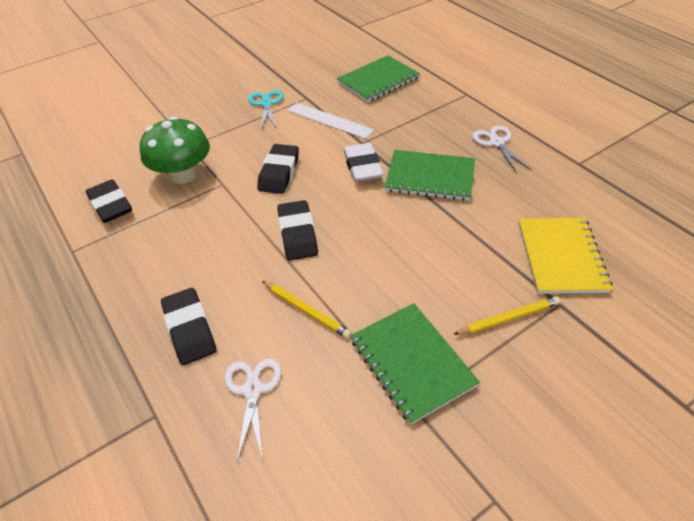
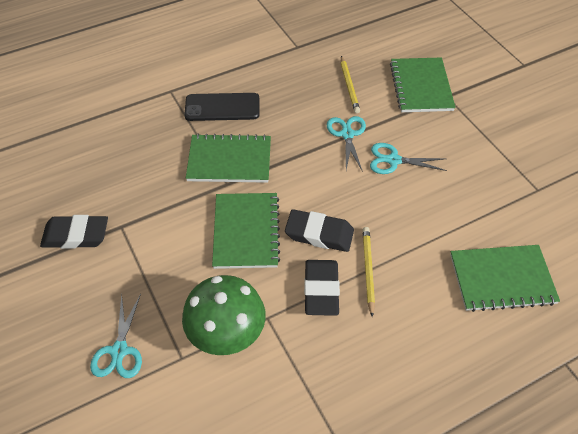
black eraser: [86,179,132,223] [161,288,217,365] [257,144,299,194] [277,200,318,261] = 4 -> [40,215,108,249] [285,209,354,252] [304,260,340,316] = 3
black phone: none = 0 -> [184,93,260,121] = 1
green notebook: [337,55,420,102] [350,303,480,425] [385,150,475,201] = 3 -> [186,133,271,183] [212,193,280,269] [390,57,456,112] [450,245,560,312] = 4
turquoise scissors: [248,90,284,129] = 1 -> [90,294,142,378] [327,116,366,172] [370,143,447,174] = 3
white eraser: [344,143,383,182] = 1 -> none = 0
white ruler: [288,103,374,139] = 1 -> none = 0
white scissors: [225,359,281,461] [472,126,532,174] = 2 -> none = 0
yellow notebook: [518,218,613,294] = 1 -> none = 0

